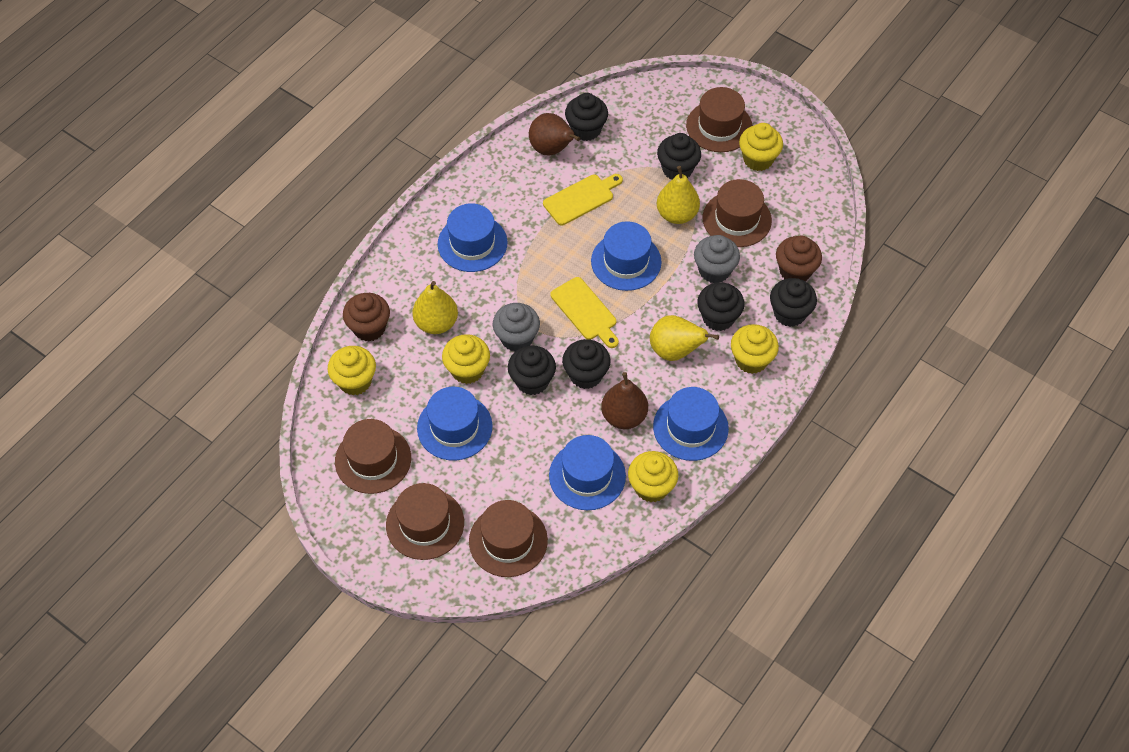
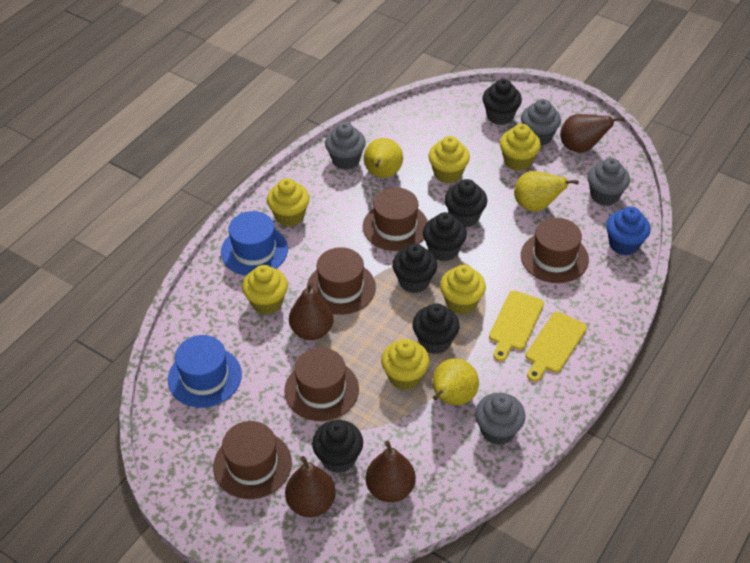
blue cupcake: none = 0 -> [606,207,650,255] = 1
blue hat: [417,387,493,461] [438,203,507,272] [549,435,626,510] [591,221,662,291] [653,387,729,461] = 5 -> [168,335,242,408] [221,211,288,276] = 2
brown cupcake: [343,293,390,342] [776,236,822,281] = 2 -> none = 0
brown pear: [529,113,580,155] [601,372,648,429] = 2 -> [285,456,336,517] [289,282,334,340] [366,440,416,502] [560,114,624,152] = 4
grey cupcake: [493,303,540,352] [694,235,740,283] = 2 -> [325,122,366,170] [475,393,526,445] [521,99,561,145] [588,158,630,206] = 4
yellow cupcake: [328,346,376,395] [442,334,490,384] [628,451,678,502] [731,324,779,374] [739,123,783,171] = 5 -> [242,265,288,315] [267,178,310,227] [381,339,430,390] [429,136,470,183] [440,265,486,315] [500,124,541,171] = 6

